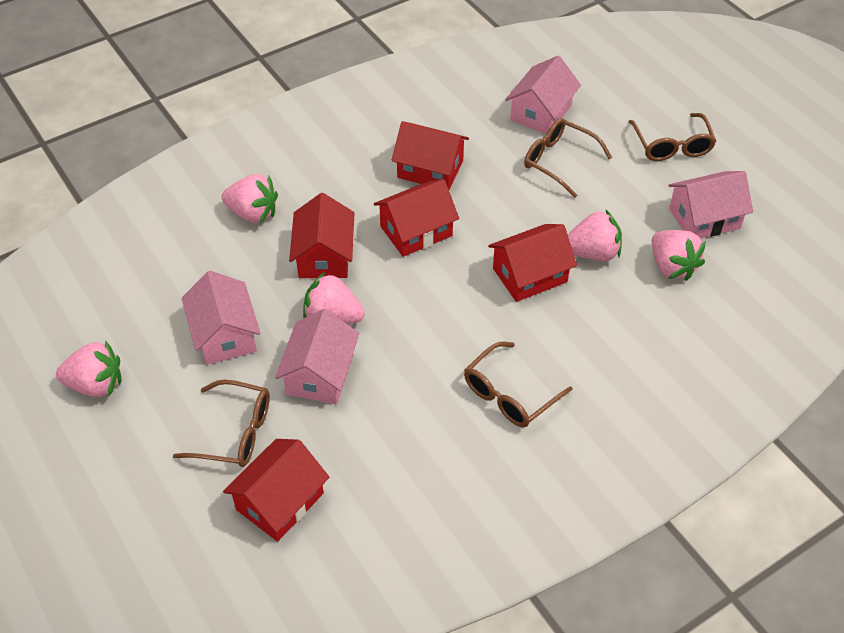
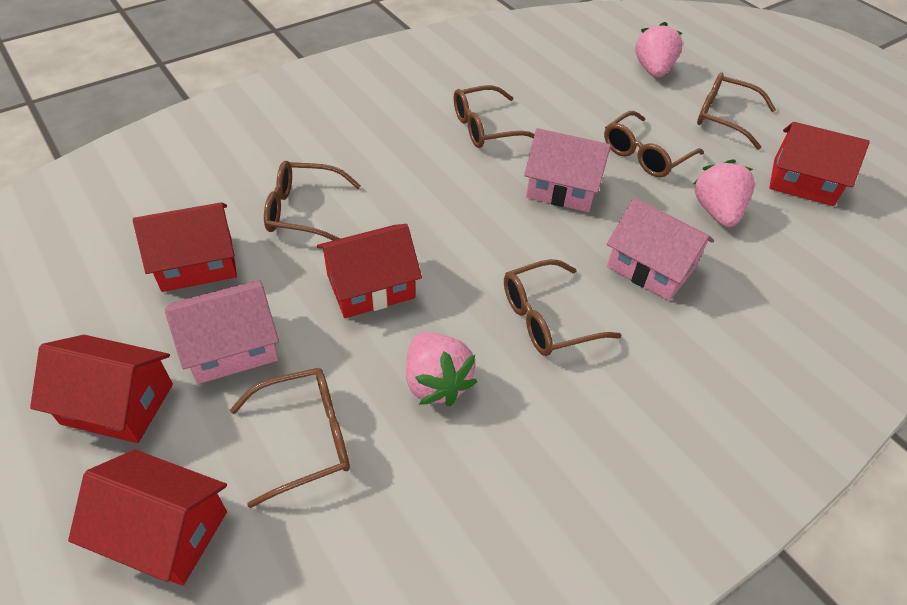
brown glasses: [173,380,270,467] [464,342,573,428] [524,118,612,198] [629,113,716,161] = 4 -> [230,368,350,508] [264,161,361,241] [454,85,535,148] [504,259,621,356] [604,111,704,177] [697,73,776,149] = 6
pink house: [182,271,260,365] [275,309,359,404] [505,56,581,134] [668,171,753,238] = 4 -> [164,280,279,384] [524,128,611,212] [607,198,714,301] = 3
pink strawberry: [56,340,121,397] [221,174,278,223] [303,272,365,324] [568,209,622,261] [652,230,706,281] = 5 -> [406,333,477,406] [635,22,683,78] [693,159,755,227] = 3

